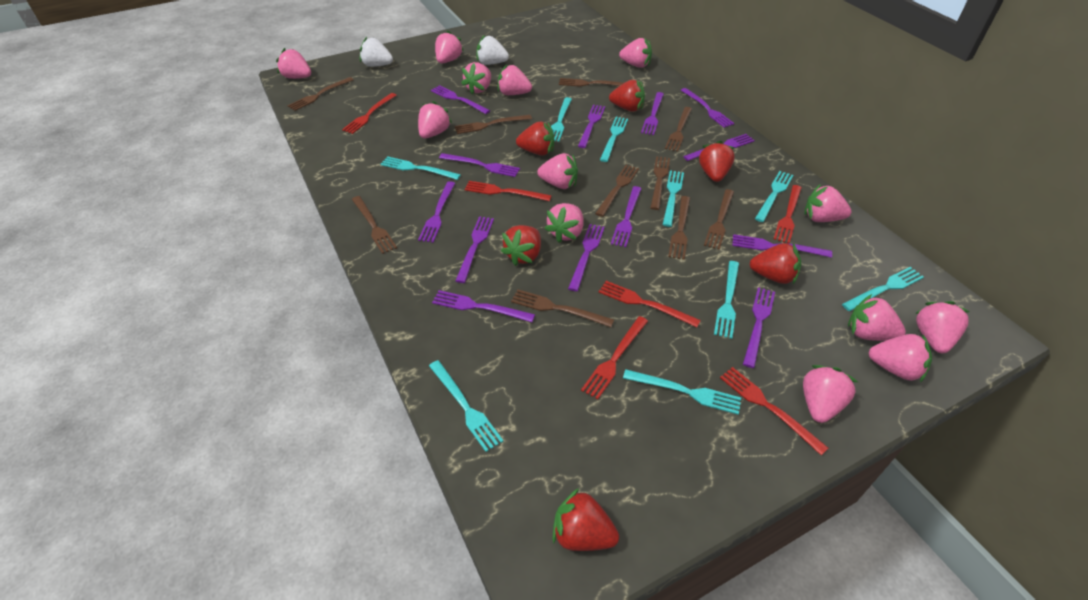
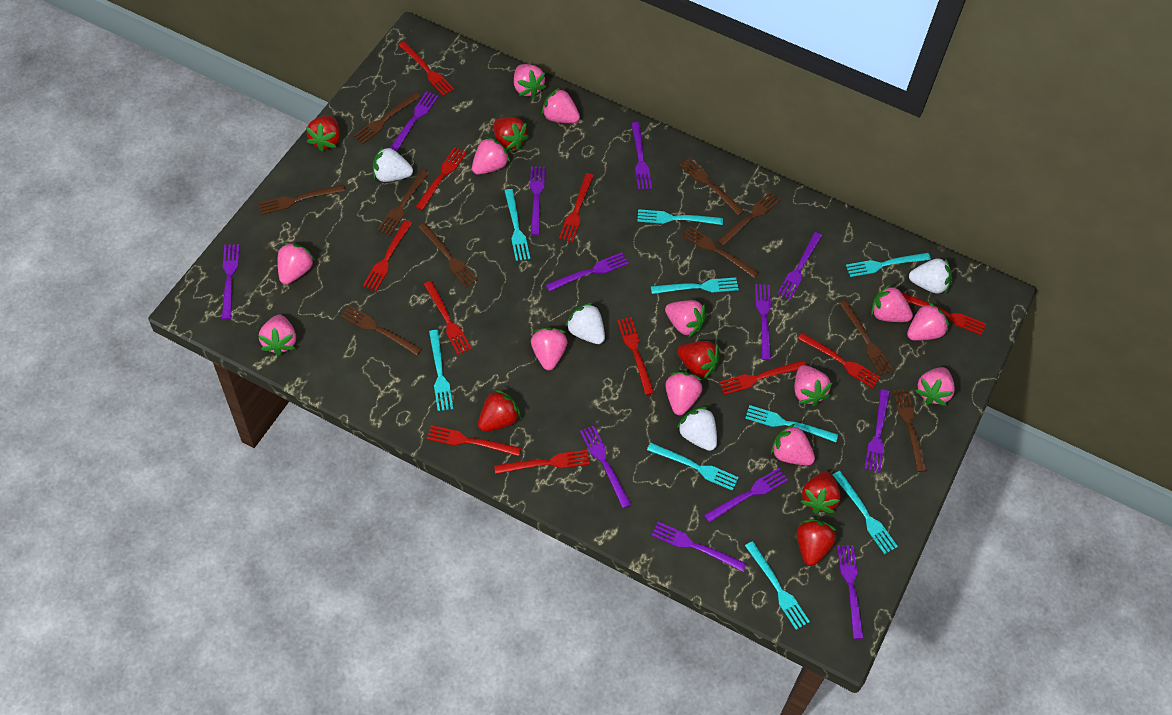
purple fork: [418,181,455,243] [431,85,490,114] [432,290,535,322] [439,153,520,177] [455,216,494,283] [568,224,605,291] [578,105,605,148] [611,186,642,247] [641,92,664,135] [681,88,735,128] [683,134,755,161] [732,234,832,258] [743,287,775,368] = 13 -> [222,244,239,319] [390,91,438,152] [530,166,545,236] [546,253,629,292] [580,425,631,508] [631,122,652,190] [652,522,747,572] [704,468,788,523] [755,284,771,360] [777,232,822,300] [837,545,864,639] [864,389,890,473] = 12
red fork: [342,93,397,134] [464,181,552,201] [581,316,648,399] [599,281,701,327] [720,367,828,455] [774,185,802,244] = 6 -> [363,220,412,291] [399,41,454,96] [416,147,467,210] [424,281,472,355] [426,425,521,456] [494,450,590,474] [559,173,594,242] [617,317,654,395] [719,360,807,395] [798,333,881,388] [902,293,986,336] = 11
white strawberry: [360,37,393,67] [476,35,509,65] = 2 -> [373,146,413,182] [565,302,605,344] [676,406,717,451] [909,258,952,294] = 4

